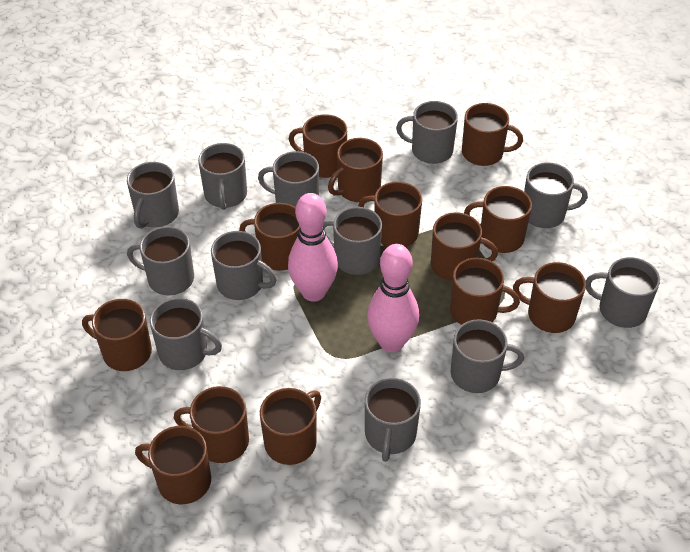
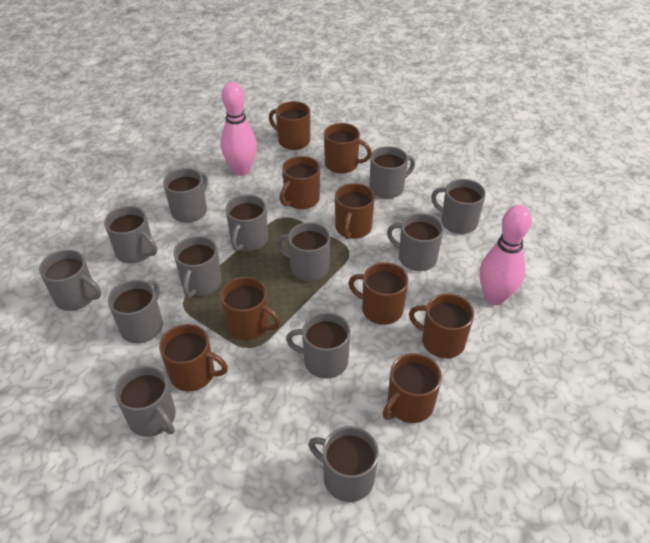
brown mug: [82,299,152,371] [135,426,211,504] [174,386,249,463] [239,203,300,271] [260,388,321,465] [289,114,347,178] [328,138,383,202] [358,182,422,247] [431,212,498,281] [450,258,520,325] [462,103,523,166] [464,186,532,253] [513,262,586,333] = 13 -> [159,324,228,391] [221,277,281,340] [269,101,310,150] [280,156,320,209] [324,123,372,174] [335,183,375,239] [348,262,408,325] [383,353,442,423] [409,293,474,358] = 9
grey mug: [127,162,179,229] [127,226,194,296] [150,298,222,370] [198,143,247,210] [211,231,277,300] [258,151,319,207] [323,207,382,275] [365,378,421,462] [396,101,458,164] [451,319,524,393] [524,162,588,228] [586,257,660,328] = 12 -> [39,250,101,311] [104,206,157,264] [108,280,163,343] [115,366,176,437] [163,168,208,223] [174,236,222,298] [225,195,268,251] [276,222,330,281] [286,312,351,379] [308,426,379,502] [369,146,415,199] [387,213,443,271] [431,179,486,234] = 13

